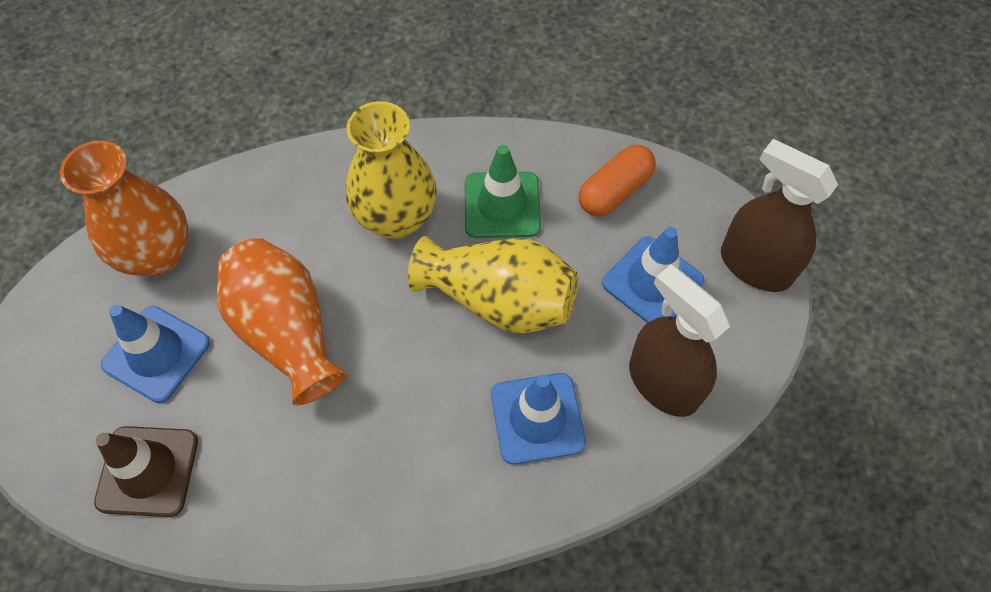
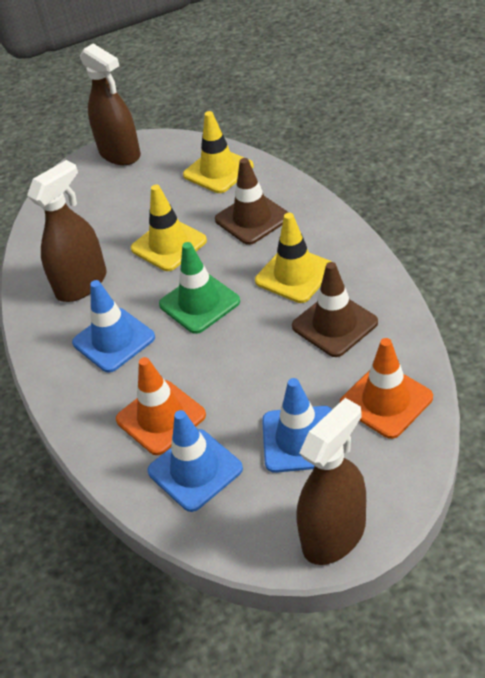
brown spray bottle: [629,265,730,417] [721,139,838,292] = 2 -> [27,160,106,302] [80,43,141,165] [297,398,366,565] = 3
brown traffic cone: [94,426,198,517] = 1 -> [215,158,289,245] [292,262,378,357] = 2
orange capsule: [579,145,656,216] = 1 -> none = 0
orange traffic cone: none = 0 -> [116,357,206,455] [340,338,433,439] = 2
orange vase: [60,140,189,276] [217,238,348,406] = 2 -> none = 0
yellow traffic cone: none = 0 -> [131,185,207,271] [183,111,254,193] [255,213,332,303] = 3
yellow vase: [346,101,437,239] [408,236,578,333] = 2 -> none = 0

